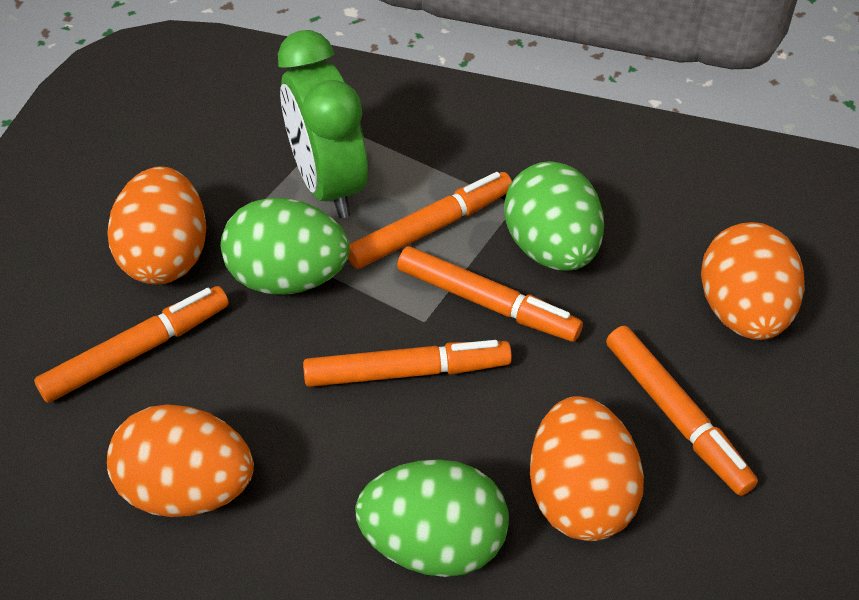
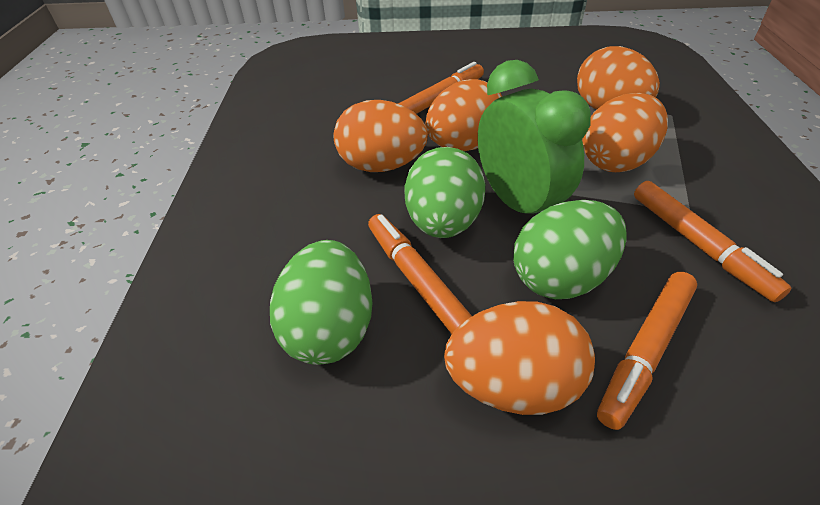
orange egg: [107,166,206,284] [107,404,254,517] [530,396,644,541] [701,222,804,340] = 4 -> [334,100,428,172] [426,79,502,151] [444,301,595,415] [577,46,660,109] [582,93,668,172] = 5
orange marker: [34,286,229,403] [303,340,512,387] [348,172,512,269] [397,246,583,342] [606,326,758,496] = 5 -> [368,214,472,334] [398,62,484,114] [597,272,697,430] [634,181,791,302] = 4

